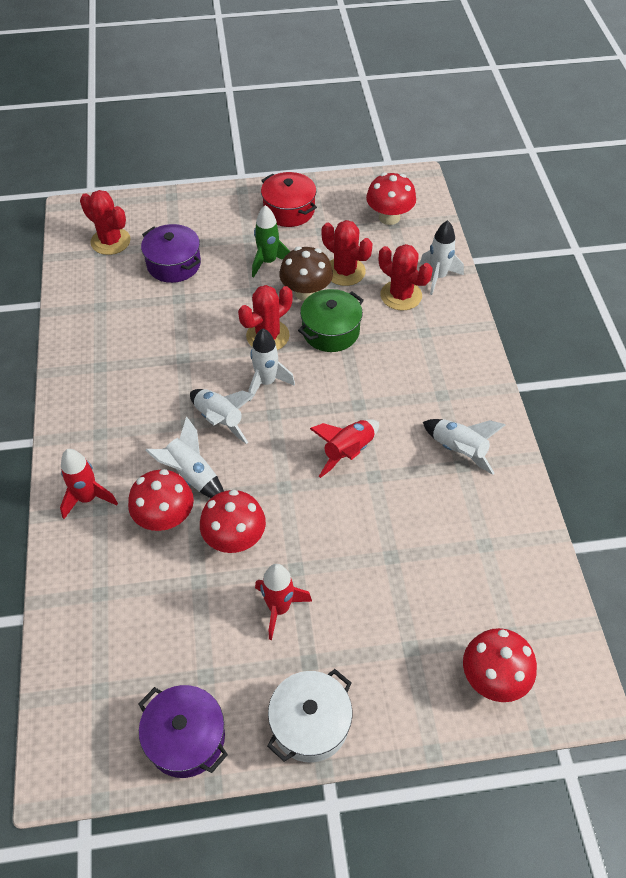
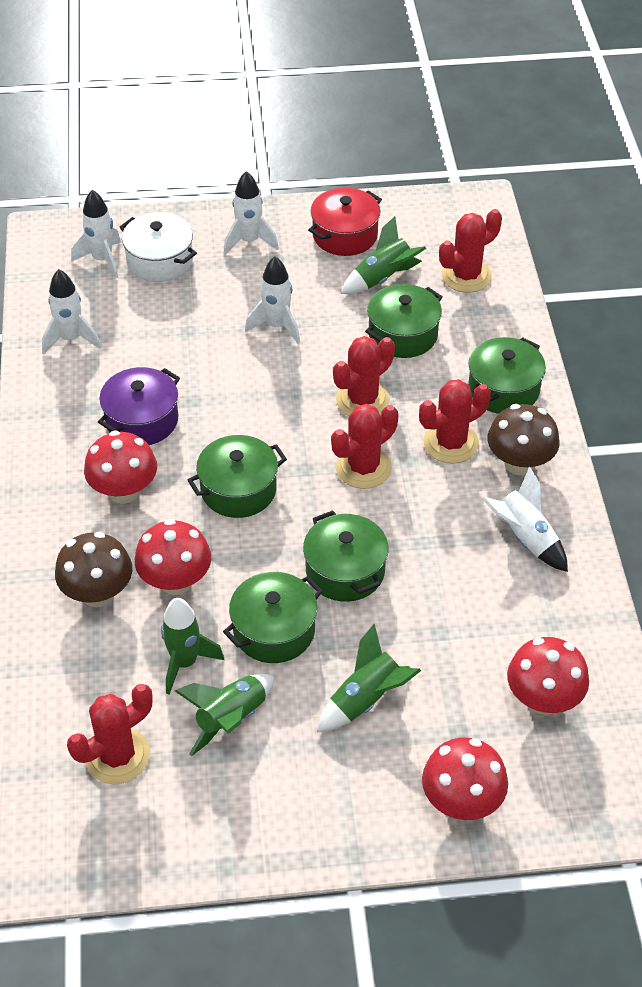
brown mushroom: [279,247,333,301] = 1 -> [55,532,132,607] [488,404,560,475] = 2
green pot: [298,289,364,352] = 1 -> [188,435,287,518] [223,572,323,663] [303,510,388,602] [365,284,442,358] [468,337,546,414] = 5
green rocket: [252,205,290,277] = 1 -> [161,598,224,694] [175,674,275,756] [317,624,421,732] [341,216,426,294] = 4
purple pot: [138,685,228,778] [141,224,201,283] = 2 -> [98,367,180,445] = 1
red cactus: [80,190,131,255] [238,285,293,350] [322,220,373,286] [379,244,433,311] = 4 -> [67,684,152,784] [331,404,398,489] [333,336,395,416] [419,379,491,463] [439,209,502,293] = 5
red rocket: [60,449,118,519] [255,564,312,640] [310,419,379,478] = 3 -> none = 0

